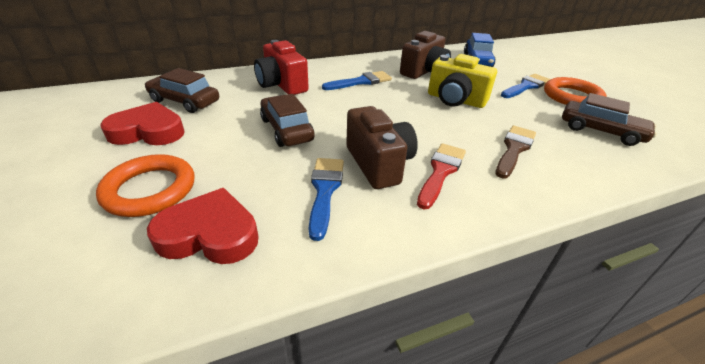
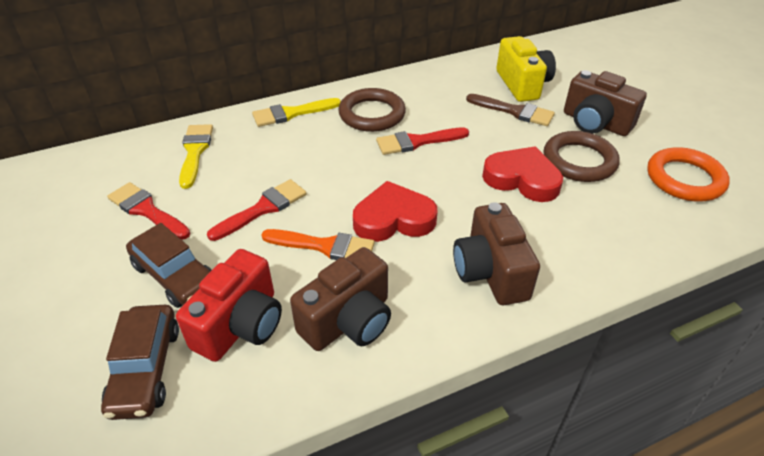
blue brush: [309,158,344,241] [322,71,392,90] [501,74,551,98] = 3 -> none = 0
blue car: [464,33,496,67] = 1 -> none = 0
brown camera: [346,106,418,189] [400,31,451,79] = 2 -> [290,247,391,351] [453,202,540,305] [564,70,647,136] = 3
brown car: [144,68,219,113] [260,94,314,147] [562,93,657,146] = 3 -> [101,305,179,420] [126,223,212,308] = 2
brown ring: none = 0 -> [338,88,406,132] [544,131,620,182] = 2
orange brush: none = 0 -> [261,229,375,260] = 1
orange ring: [96,154,194,217] [544,77,606,105] = 2 -> [647,147,730,202] = 1
red brush: [417,143,466,209] = 1 -> [107,182,190,240] [207,179,307,241] [376,127,469,155] = 3
yellow brush: none = 0 -> [179,124,213,189] [252,98,341,127] = 2

